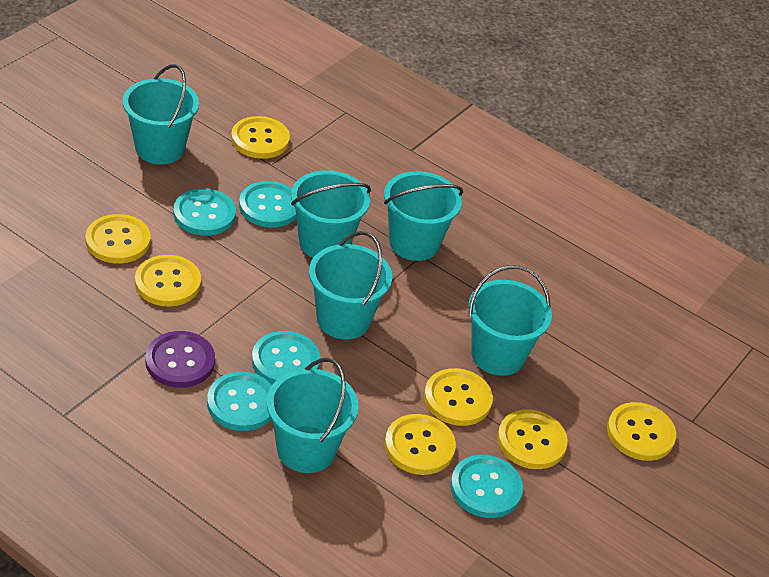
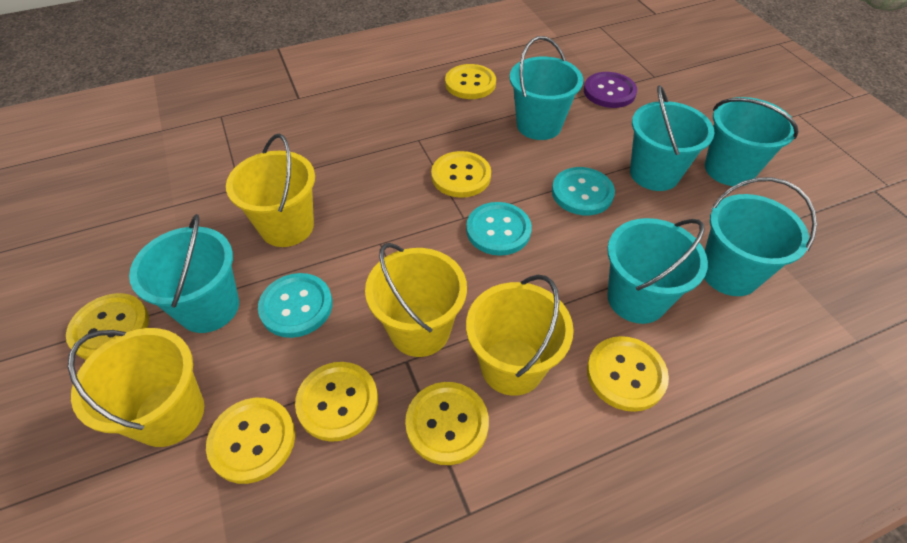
turquoise button: [173,188,236,236] [207,372,272,431] [239,181,296,228] [252,331,320,384] [450,455,523,518] = 5 -> [258,273,333,338] [466,202,532,256] [552,167,615,215] = 3
yellow bucket: none = 0 -> [68,328,204,447] [226,134,315,247] [365,243,467,357] [466,275,574,396] = 4

